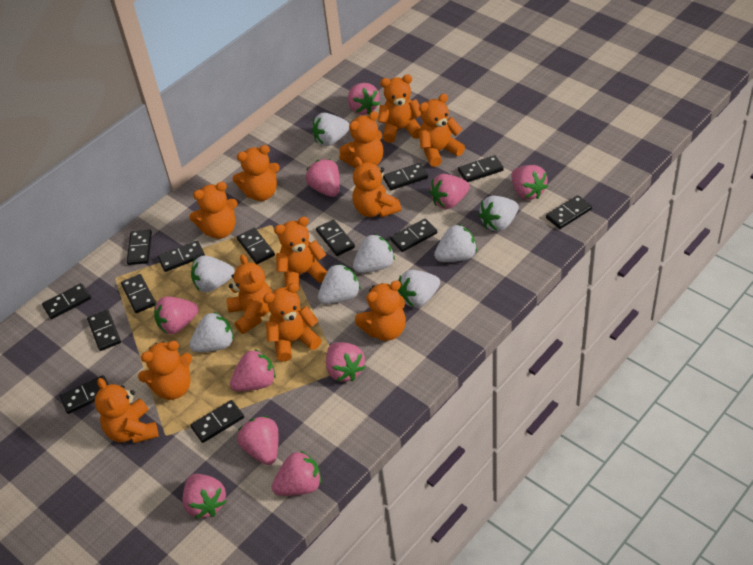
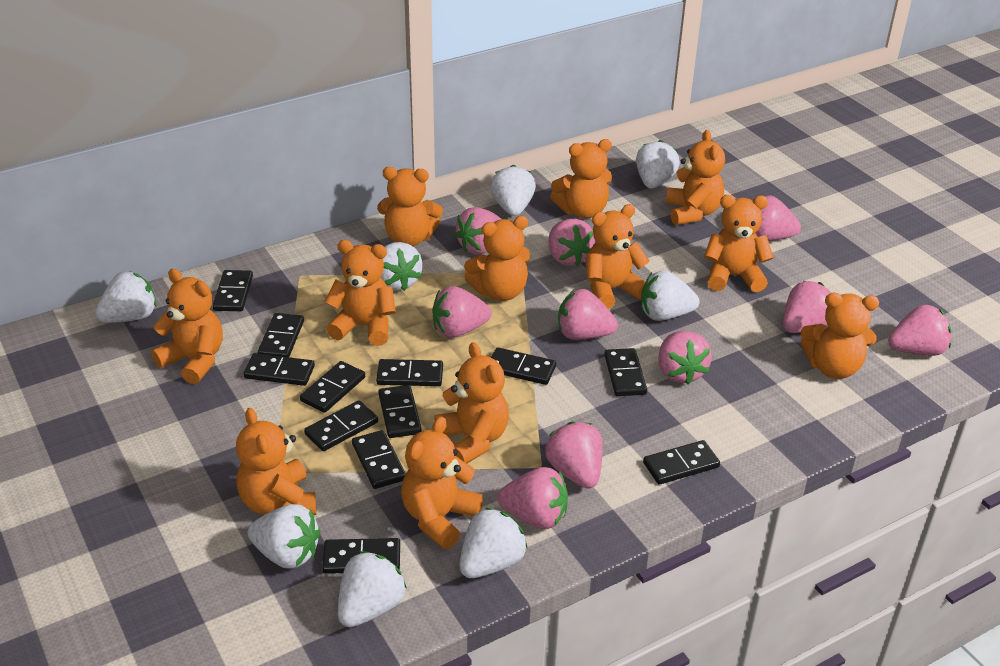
black domino: [42,283,91,319] [60,375,109,414] [87,310,121,351] [121,274,155,313] [127,229,152,265] [158,241,205,272] [190,400,244,443] [237,228,275,264] [316,219,355,256] [383,163,428,190] [390,218,437,252] [458,155,504,182] [546,195,592,229] = 13 -> [213,270,253,311] [244,353,315,386] [258,313,304,357] [300,361,365,413] [304,400,378,451] [322,538,400,573] [352,430,406,489] [376,359,443,386] [378,385,422,438] [491,347,556,385] [604,348,647,396] [643,440,720,485] = 12

